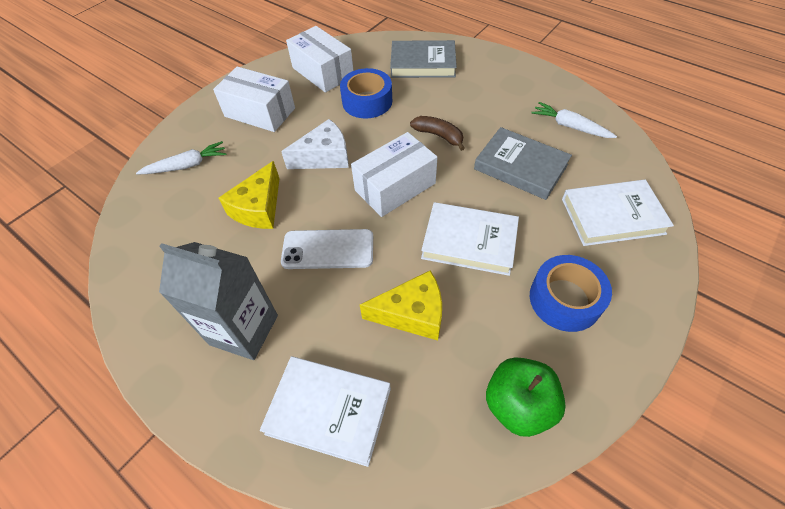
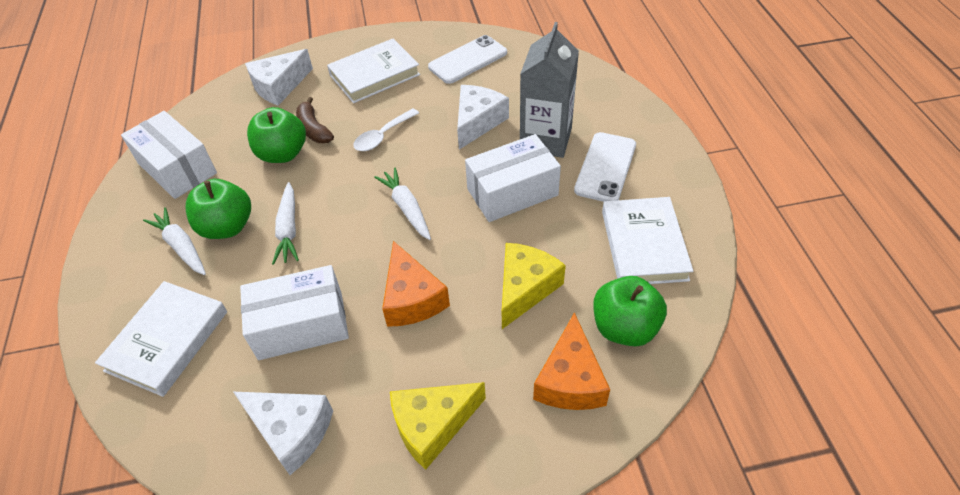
blue tape: [340,68,392,118] [530,255,612,332] = 2 -> none = 0
green apple: [486,357,566,437] = 1 -> [186,179,251,239] [247,107,306,163] [593,276,667,346] = 3
grey book: [390,40,457,78] [474,127,572,200] = 2 -> none = 0
orange cheese: none = 0 -> [382,241,450,327] [533,312,610,410] = 2
white carrot: [136,141,227,175] [531,102,617,138] = 2 -> [143,207,206,275] [272,182,299,265] [374,168,431,240] = 3
white cheese: [281,119,349,169] = 1 -> [234,392,333,475] [245,49,313,106] [457,85,509,150] = 3
white phone: [281,229,373,269] = 1 -> [428,35,507,84] [574,132,636,202] = 2
white spoon: none = 0 -> [353,108,419,151] = 1

